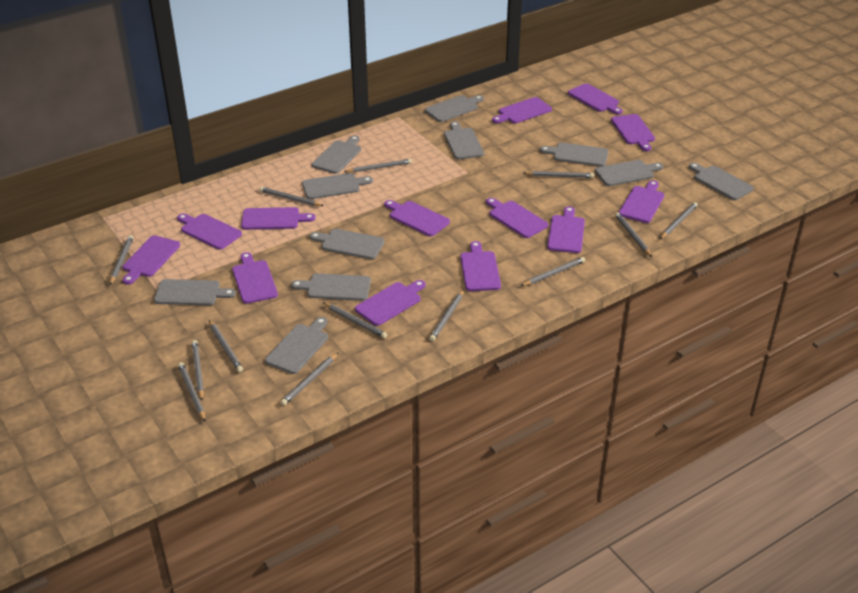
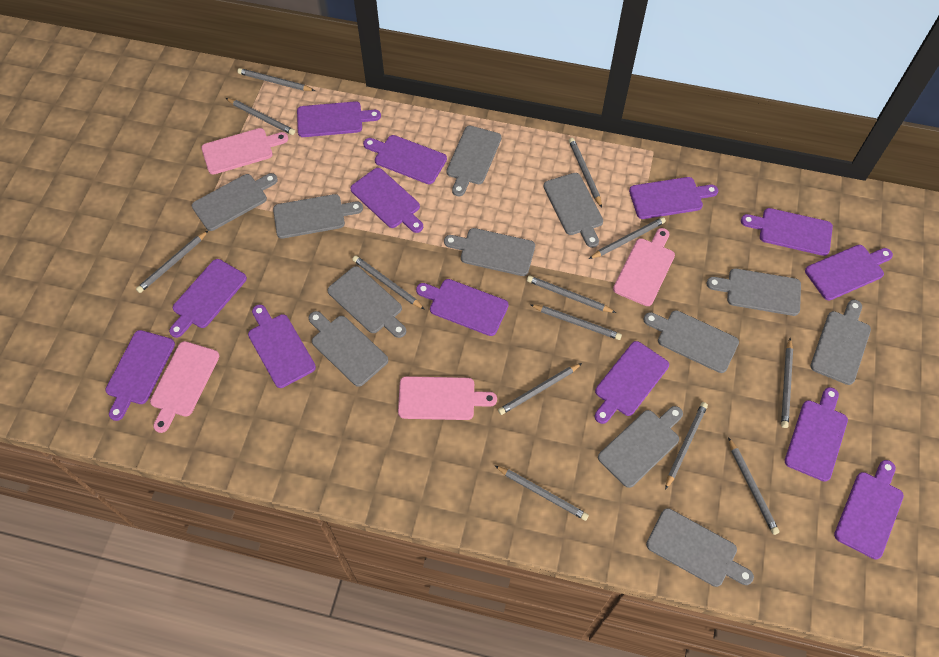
grey cutting board: [154,279,236,305] [265,317,328,374] [291,273,371,301] [302,173,373,199] [310,229,385,259] [312,135,361,174] [425,95,484,122] [444,121,484,159] [540,143,609,167] [595,160,663,186] [689,163,754,200] = 11 -> [192,173,278,231] [273,194,363,239] [309,311,388,387] [327,266,406,338] [444,228,535,276] [446,126,501,196] [543,173,603,248] [598,406,683,488] [643,310,739,373] [646,508,754,587] [707,268,801,316] [810,300,871,385] = 12
pink cutting board: none = 0 -> [150,341,219,433] [201,128,288,175] [398,376,497,420] [613,228,675,306] = 4

